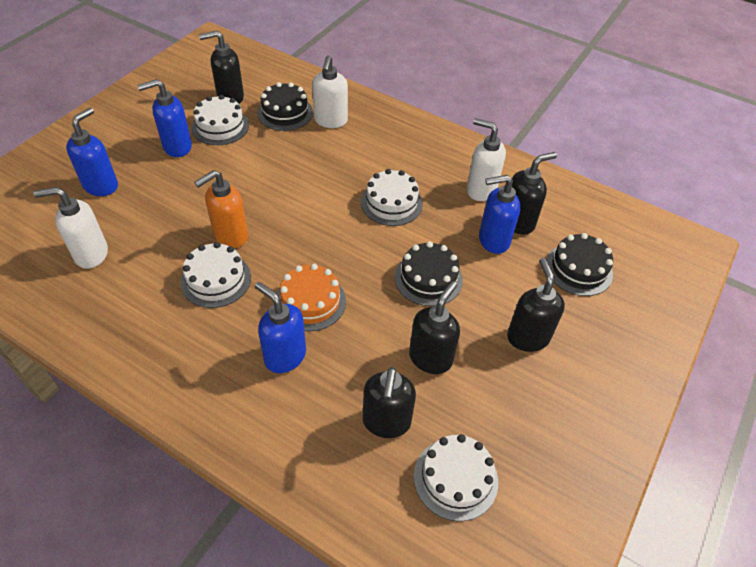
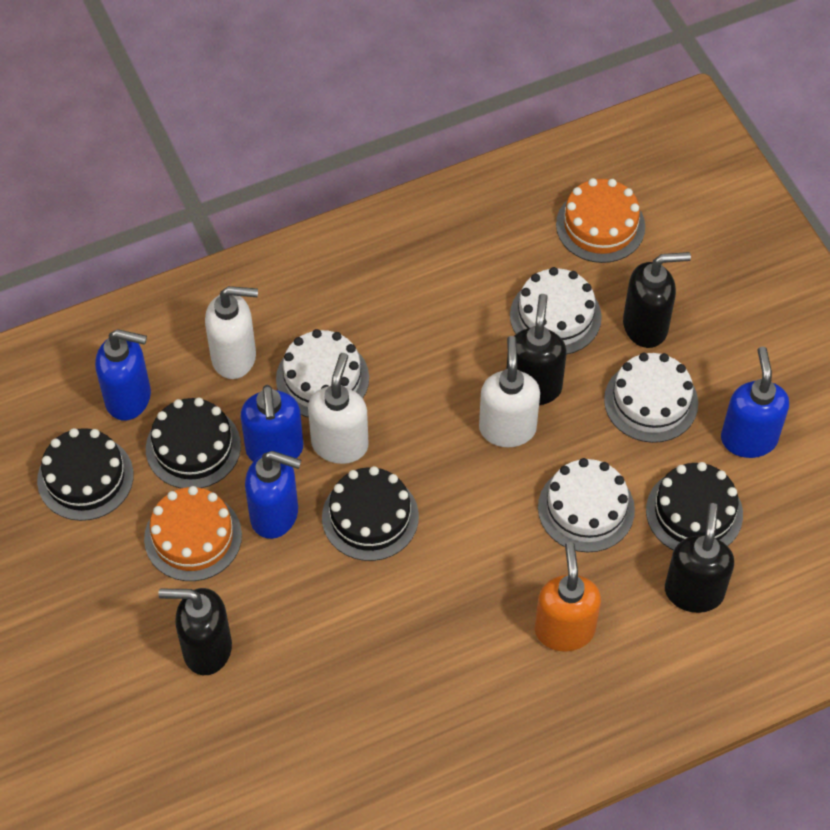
black cake: [257,82,313,131] [395,241,463,306] [546,233,613,296] = 3 -> [37,428,133,521] [146,397,241,488] [322,466,419,561] [646,462,743,550] = 4
black soap dispenser: [199,30,244,104] [363,367,416,438] [409,281,460,374] [507,258,565,352] [512,152,557,235] = 5 -> [158,588,232,675] [506,294,567,405] [623,252,691,348] [665,503,734,613] = 4
orange cake: [277,264,346,331] = 1 -> [144,486,242,581] [556,178,645,263] = 2

